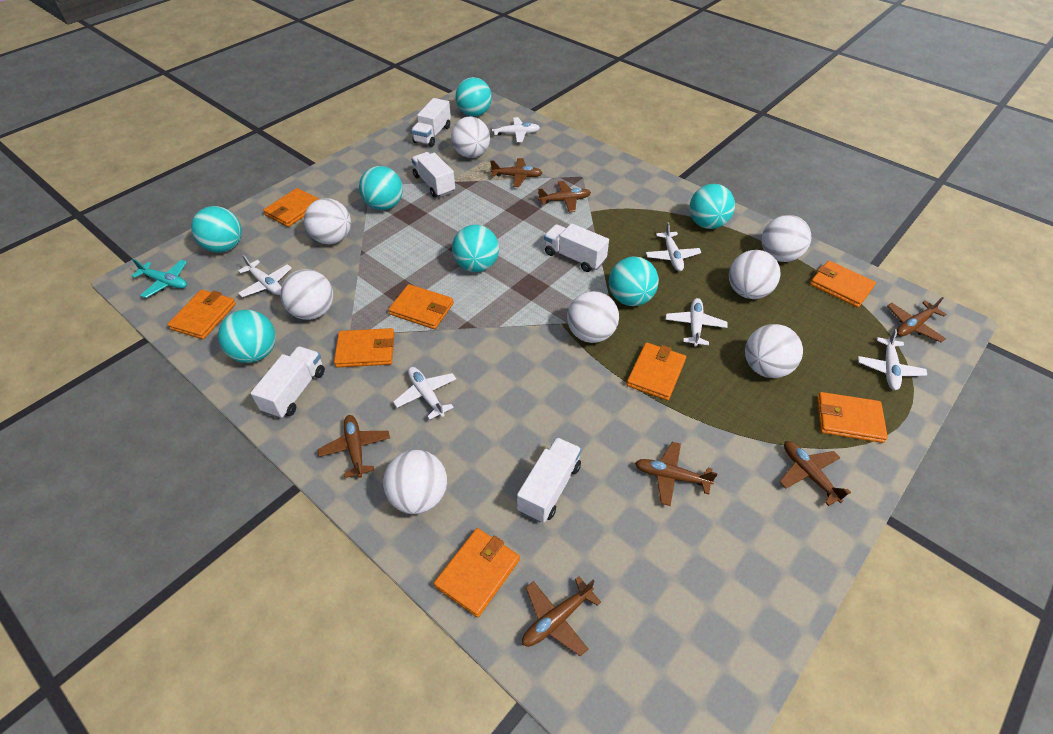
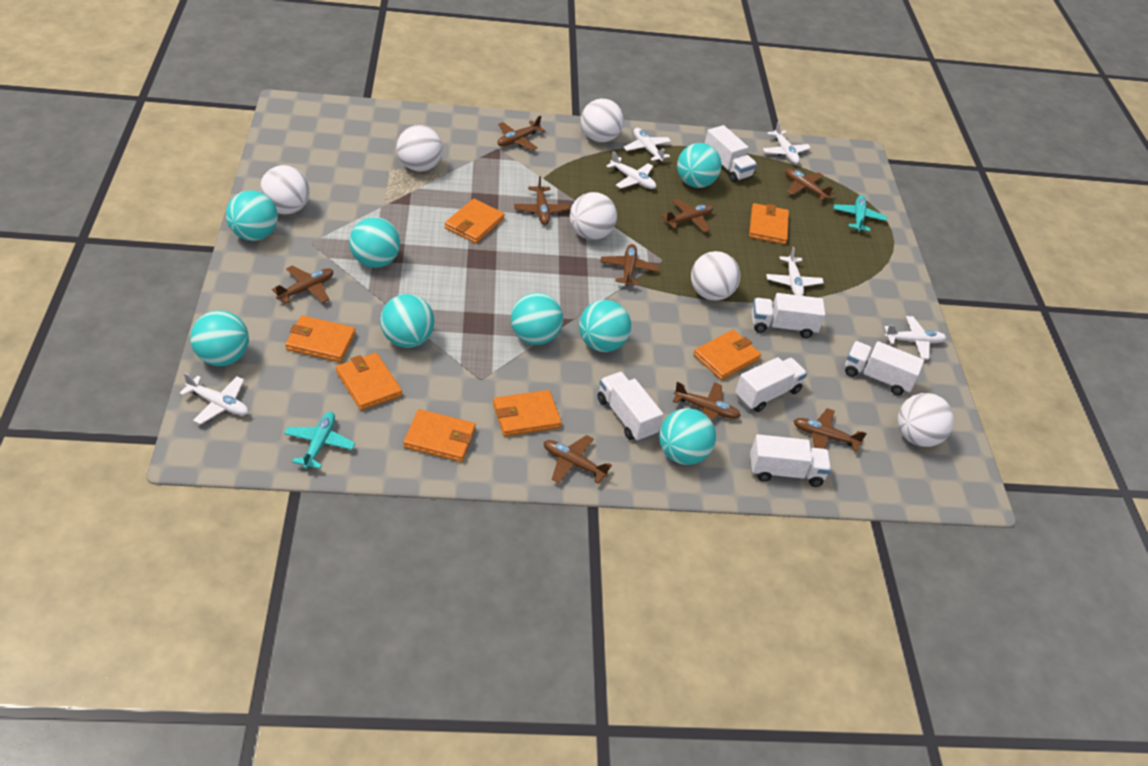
brown plane: [318,415,390,478] [490,158,543,187] [522,576,601,656] [538,181,591,212] [635,442,718,506] [779,441,851,506] [887,297,946,342] = 7 -> [272,266,333,304] [497,115,545,150] [514,176,570,225] [543,435,612,484] [600,244,659,286] [661,198,713,233] [673,382,741,421] [785,168,834,201] [794,408,867,452] = 9
orange wallet: [167,290,236,339] [263,188,319,227] [334,328,395,368] [388,284,454,329] [434,528,520,617] [626,342,686,400] [810,260,876,308] [817,392,888,443] = 8 -> [285,315,356,362] [336,353,402,410] [403,409,476,462] [445,199,505,244] [493,390,562,436] [693,330,761,380] [749,203,789,244] = 7
turquoise ball: [191,206,242,253] [218,310,276,363] [359,166,403,210] [452,225,499,272] [455,77,492,117] [609,256,659,306] [690,184,735,229] = 7 -> [190,311,249,366] [226,190,278,241] [349,217,400,268] [380,294,435,348] [511,293,563,345] [579,300,631,352] [659,408,716,465] [677,143,721,188] = 8
turquoise plane: [132,259,187,298] = 1 -> [284,412,355,469] [834,195,887,231] = 2
white ball: [280,269,333,320] [304,198,351,244] [383,450,447,514] [451,117,490,158] [567,291,619,343] [729,250,781,299] [745,324,803,378] [762,215,811,262] = 8 -> [260,165,310,214] [397,125,443,172] [570,192,617,240] [581,99,624,143] [691,251,740,301] [897,393,954,447] = 6
white truck: [251,346,325,419] [411,98,451,147] [411,152,455,197] [517,437,582,523] [544,223,609,272] = 5 -> [597,372,663,442] [705,125,757,182] [735,357,807,412] [750,434,831,487] [752,293,825,338] [845,341,924,395] = 6

